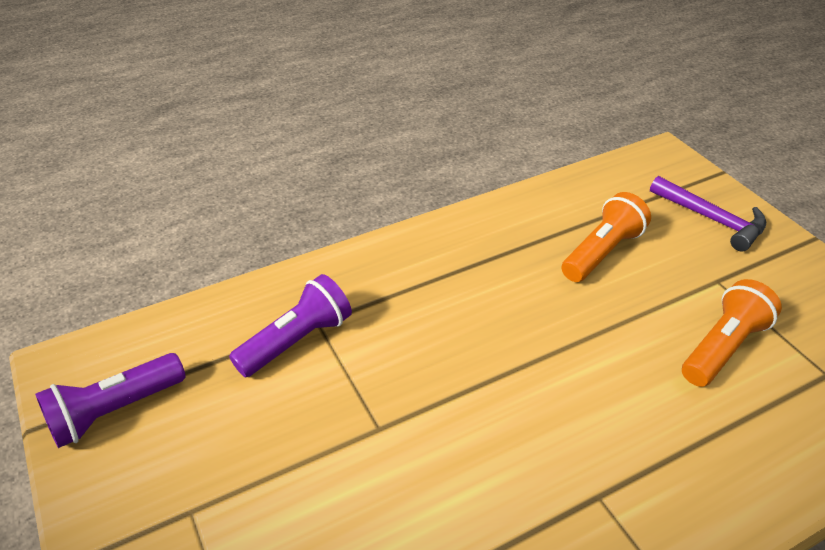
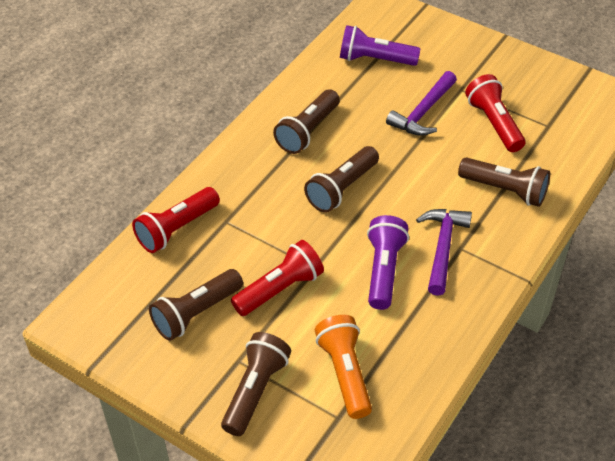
brown flashlight: none = 0 -> [149,269,243,341] [221,332,291,436] [273,89,340,154] [304,146,379,213] [458,157,550,207] = 5
orange flashlight: [562,192,651,282] [682,279,782,387] = 2 -> [315,315,372,419] = 1
purple hammer: [650,176,766,252] = 1 -> [386,71,457,136] [416,209,472,296] = 2
red flashlight: none = 0 -> [132,187,220,253] [231,240,324,316] [465,74,525,152] = 3

